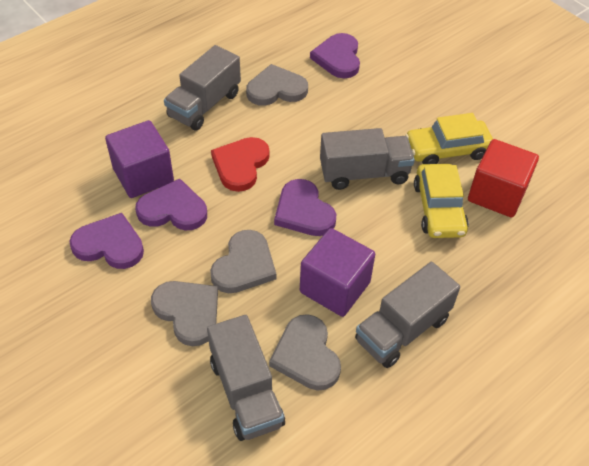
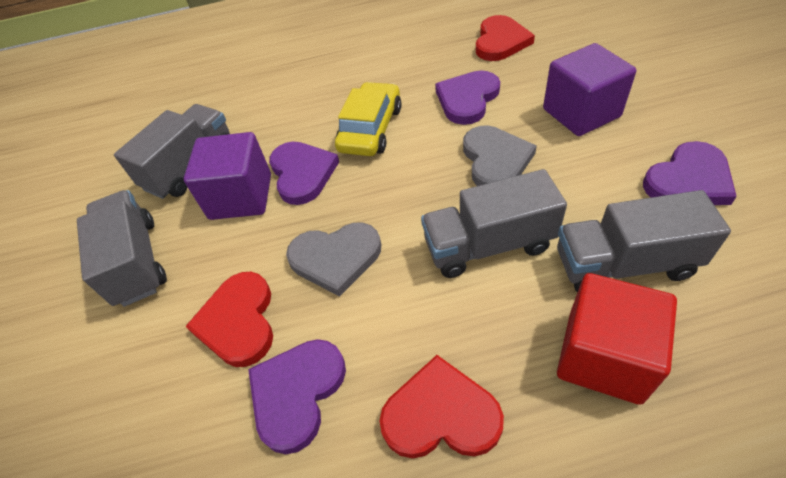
grey heart: [151,281,218,346] [210,230,276,293] [246,64,308,106] [269,314,341,391] = 4 -> [286,223,381,297] [463,126,537,186] = 2
red heart: [211,137,270,192] = 1 -> [185,272,273,367] [380,355,504,458] [476,15,535,61] = 3
yellow car: [405,113,493,164] [414,164,469,238] = 2 -> [335,82,402,156] = 1

